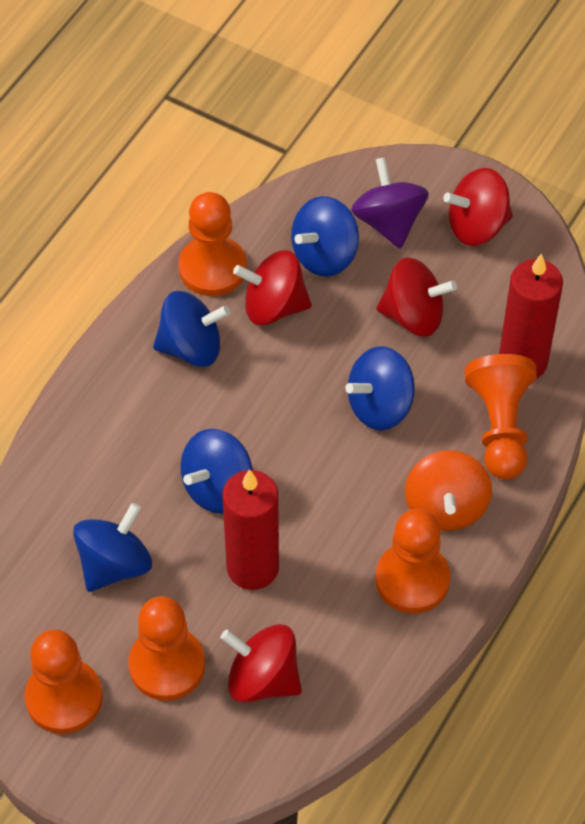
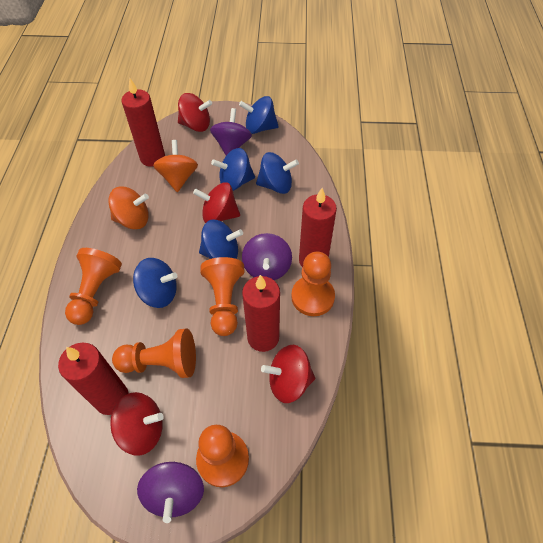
orange spinning top: [405,450,492,531] = 1 -> [108,187,149,229] [153,140,198,192] = 2
purple spinning top: [351,157,429,249] = 1 -> [137,462,204,523] [210,108,252,155] [242,233,292,280] = 3
red candle: [223,469,279,590] [499,253,563,379] = 2 -> [58,343,129,415] [122,78,165,167] [242,275,280,352] [299,188,337,267] = 4

